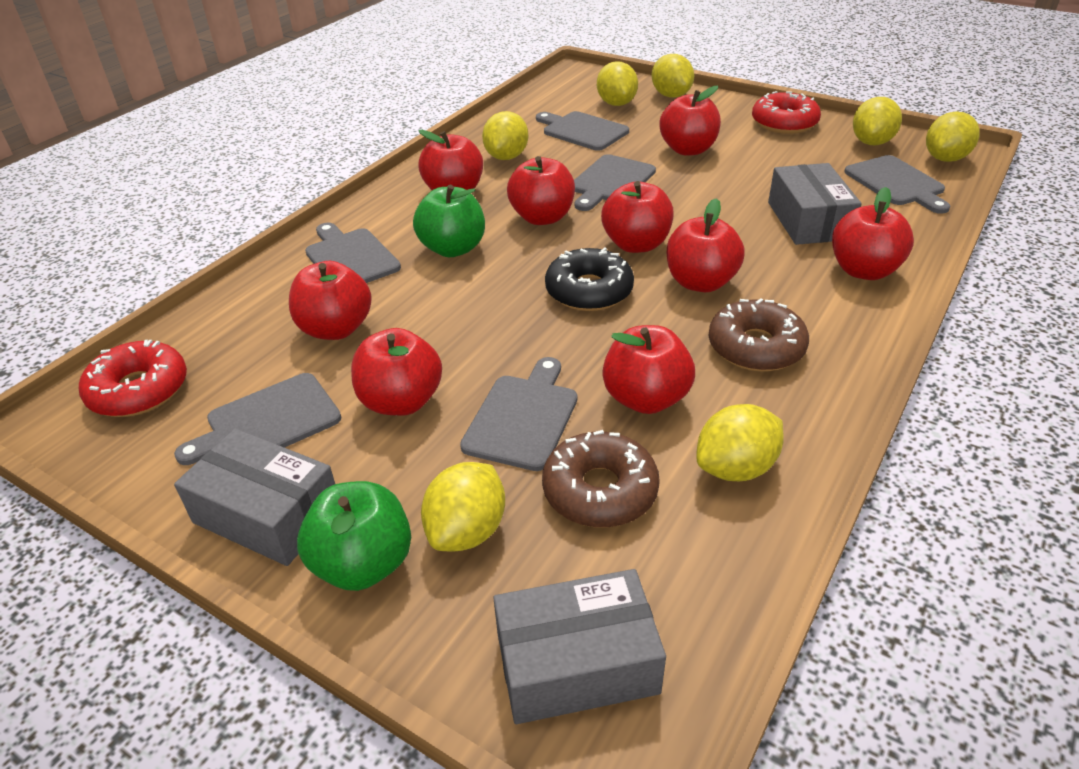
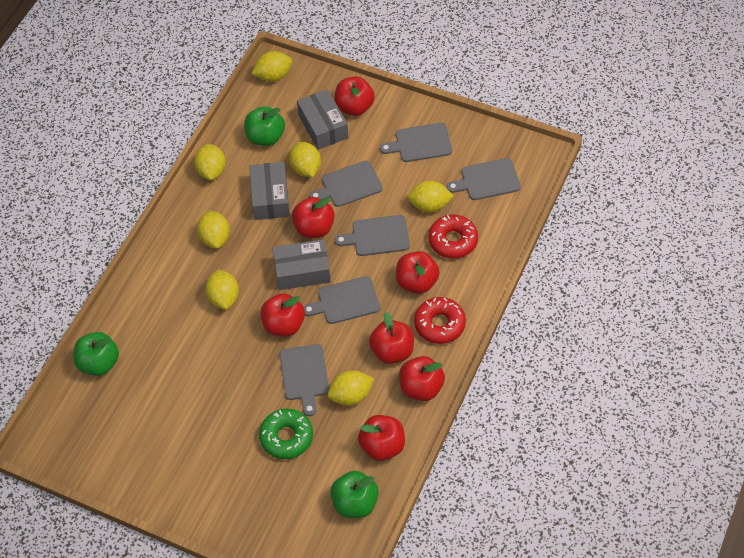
black donut: [545,247,634,311] = 1 -> none = 0
brown donut: [542,430,660,528] [708,299,809,372] = 2 -> none = 0
green apple: [297,481,411,591] [413,185,485,257] = 2 -> [73,332,119,376] [244,106,285,146] [330,471,379,518] = 3
green donut: none = 0 -> [259,408,313,459] = 1
red apple: [289,261,372,340] [351,328,442,416] [418,130,483,190] [507,156,575,225] [601,181,674,253] [602,325,695,414] [659,86,721,156] [667,198,745,292] [832,187,914,280] = 9 -> [260,293,305,336] [292,197,335,238] [334,76,375,116] [358,415,405,461] [369,312,414,364] [396,251,440,294] [399,356,445,401] = 7

